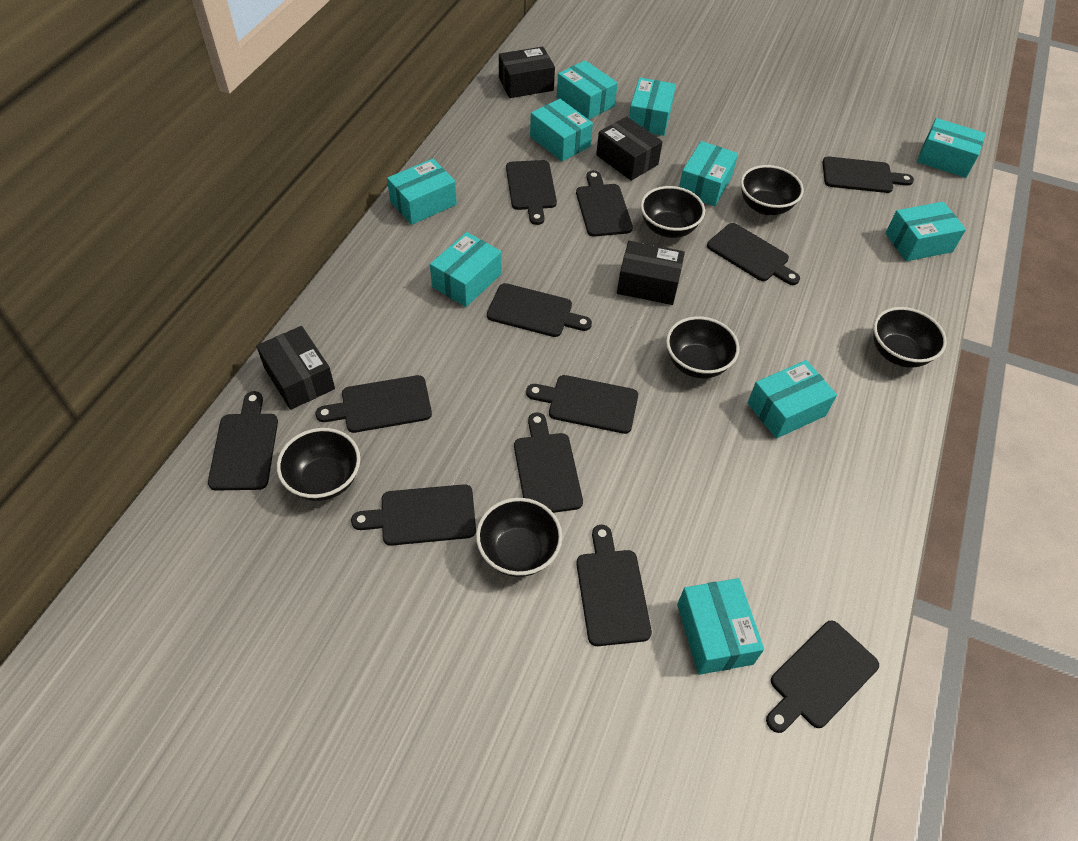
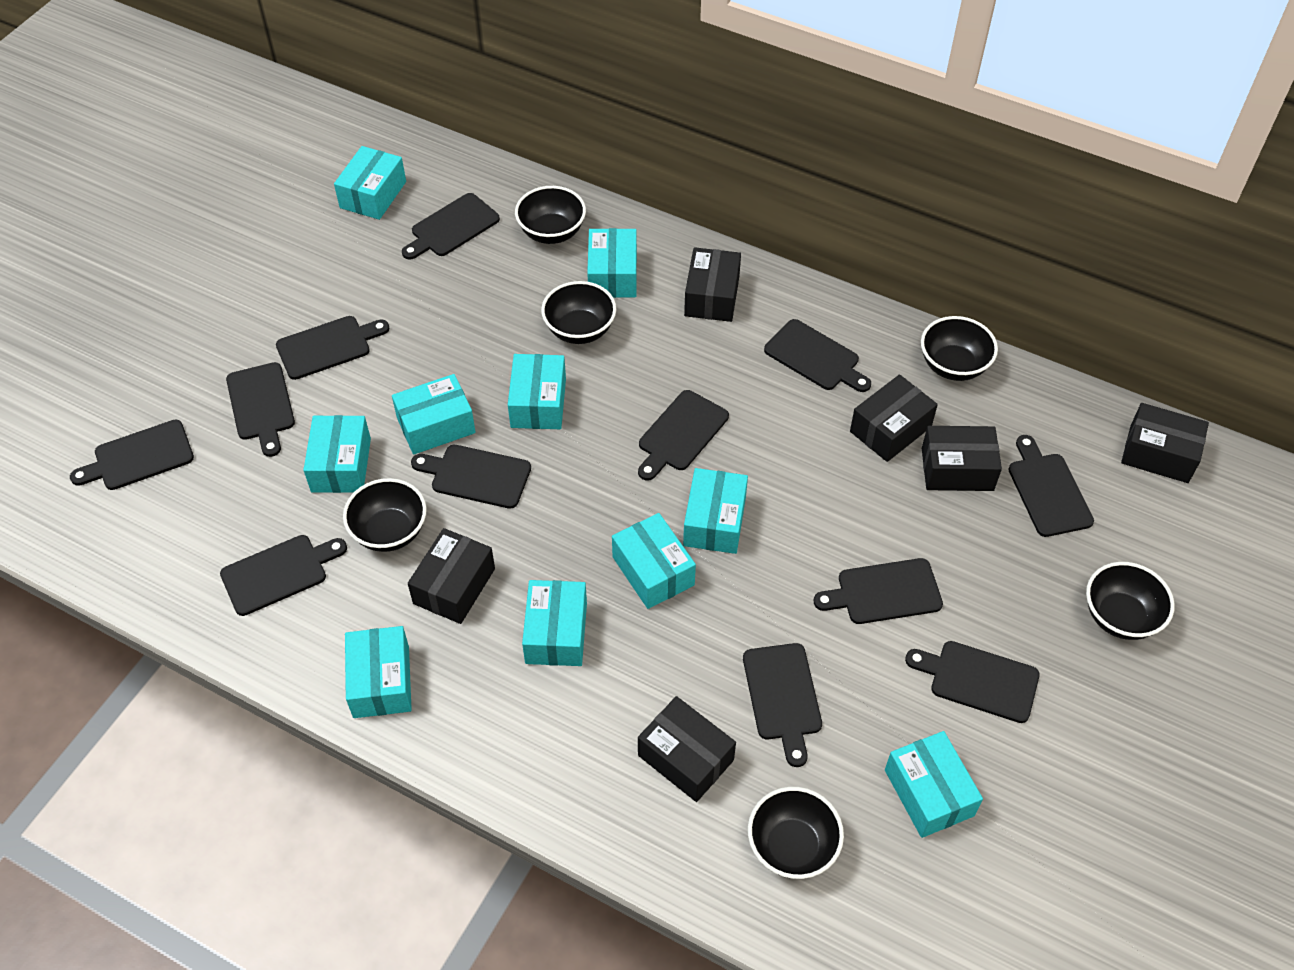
black box: [256,326,335,410] [499,47,555,98] [596,116,663,181] [617,241,685,305] = 4 -> [408,528,495,624] [638,696,736,802] [684,247,741,322] [850,374,938,462] [922,426,1002,491] [1121,403,1209,483] = 6

